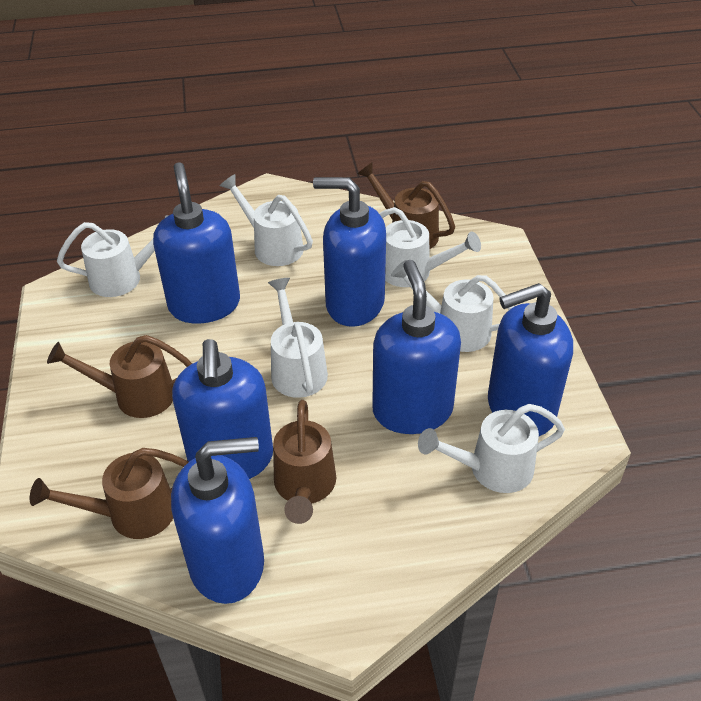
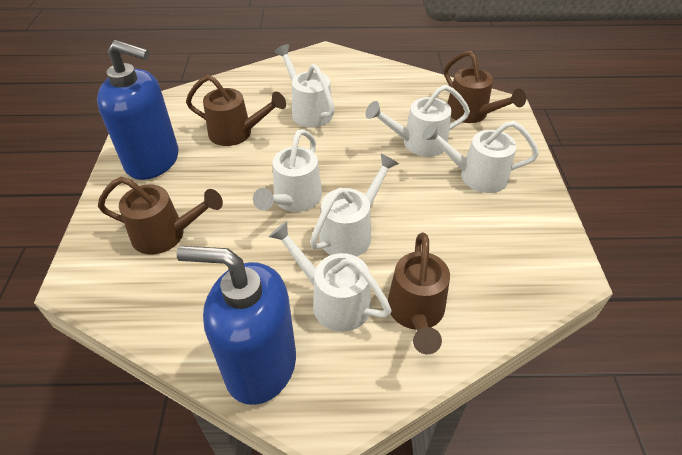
blue soap dispenser: [153,162,240,324] [171,437,264,604] [172,339,273,479] [313,177,386,327] [372,260,461,434] [488,283,573,436] = 6 -> [97,40,178,180] [176,246,296,405] = 2

